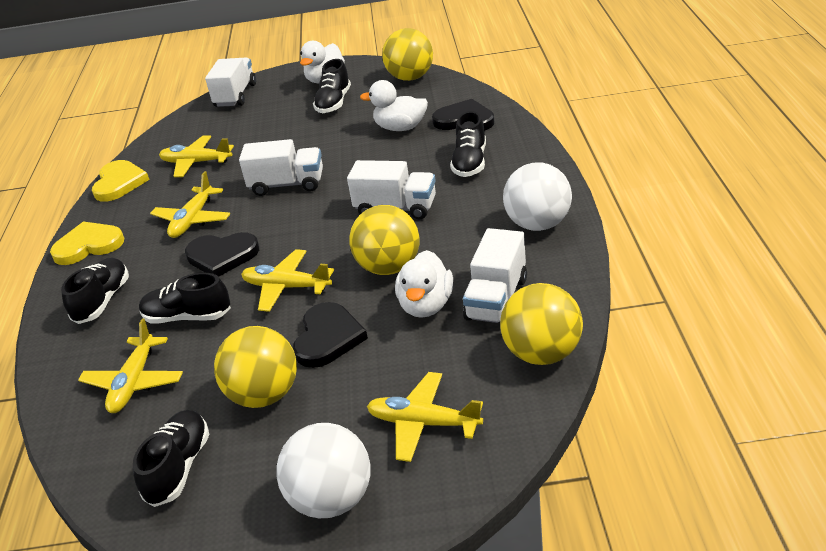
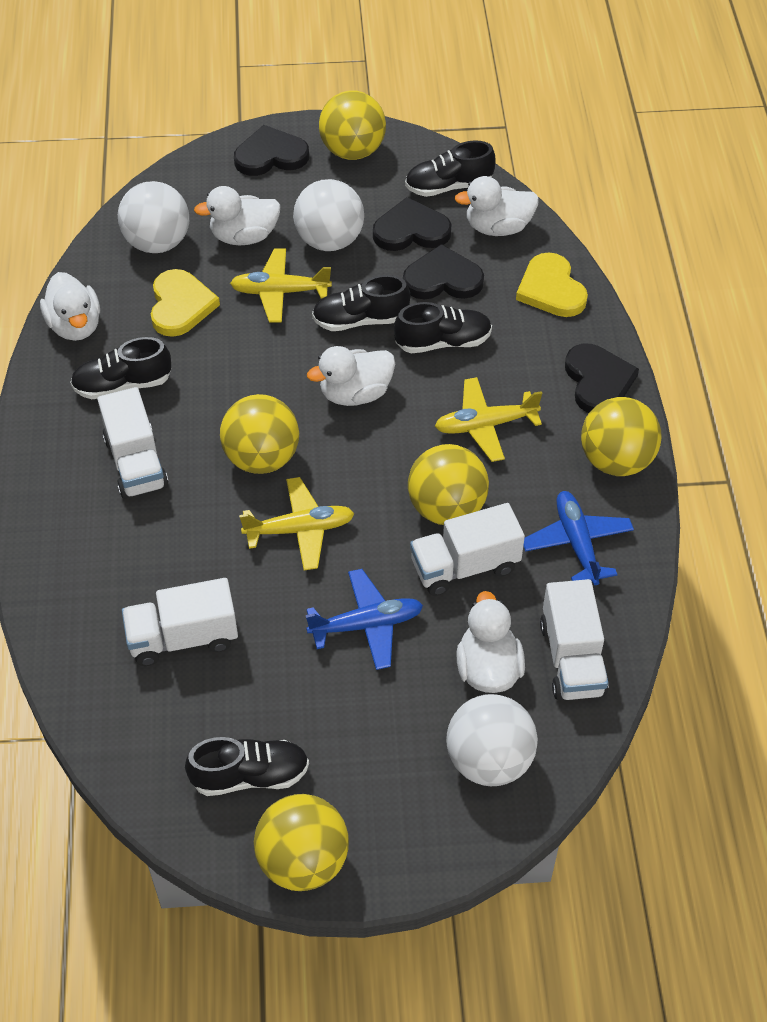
black heart: [185,232,259,277] [293,302,368,368] [432,99,494,131] = 3 -> [234,125,309,176] [373,197,451,251] [403,244,484,300] [565,344,639,413] = 4
blue plane: none = 0 -> [306,569,423,670] [523,491,634,585] = 2
white ball: [276,423,371,518] [503,163,572,231] = 2 -> [118,181,189,253] [293,179,364,251] [446,694,538,786] = 3
white duck: [300,41,345,83] [360,80,428,131] [395,250,453,318] = 3 -> [40,272,100,341] [194,186,281,245] [307,346,395,406] [455,176,539,236] [456,591,525,693] = 5
yellow ball: [214,326,297,408] [349,205,419,275] [382,28,433,81] [500,283,583,365] = 4 -> [220,394,299,474] [254,794,349,891] [319,91,386,160] [408,444,489,525] [581,397,662,476] = 5
yellow plane: [78,318,183,413] [150,171,230,238] [159,135,234,177] [241,249,334,312] [367,372,483,462] = 5 -> [230,249,332,323] [239,477,355,570] [435,377,542,462] = 3

